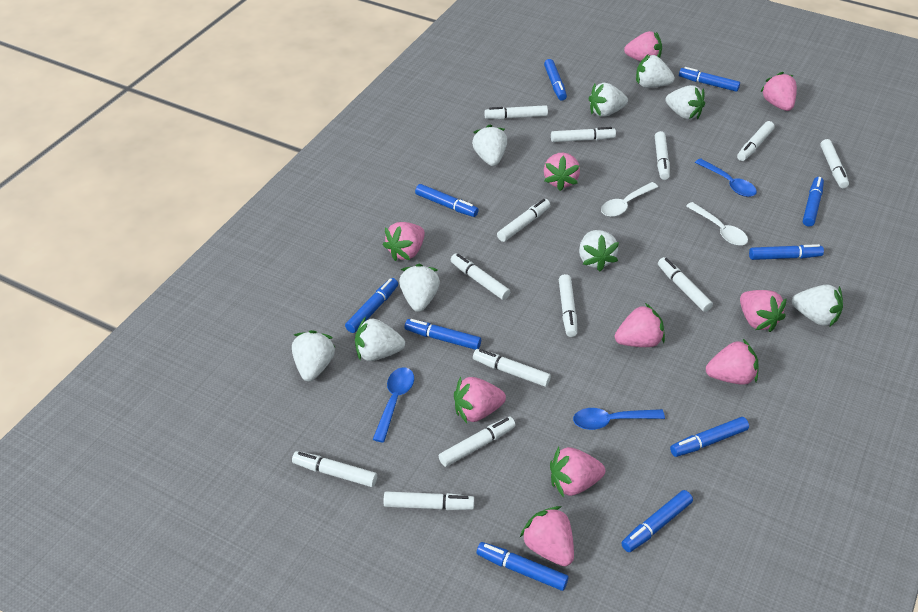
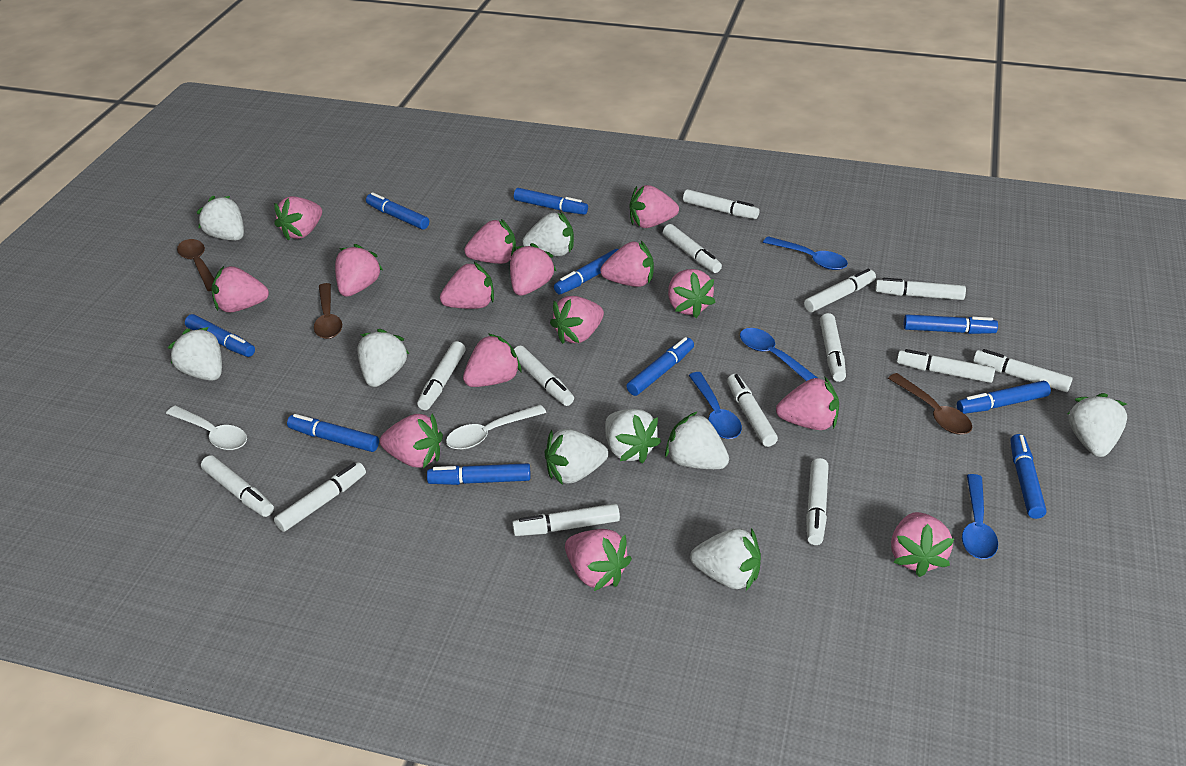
blue spoon: [373,367,414,442] [573,408,665,430] [695,158,757,197] = 3 -> [689,372,742,439] [740,328,818,381] [763,236,848,270] [962,474,998,559] = 4
brown spoon: none = 0 -> [177,239,214,291] [314,283,342,339] [888,373,972,435] = 3
pink strawberry: [383,222,425,261] [454,377,506,423] [520,506,574,566] [544,153,580,191] [550,447,605,498] [615,303,665,347] [624,31,662,62] [706,339,758,385] [740,290,787,332] [760,72,797,111] = 10 -> [211,266,269,313] [274,196,322,241] [335,244,383,297] [380,413,443,468] [440,262,494,309] [463,333,522,387] [464,219,516,264] [510,243,556,296] [550,296,604,344] [565,529,632,591] [600,241,654,287] [629,185,679,228] [668,269,716,318] [776,376,839,430] [891,512,954,577] = 15
white marker: [292,451,377,487] [383,491,474,510] [439,417,516,467] [451,254,510,300] [473,349,551,387] [484,105,548,119] [497,199,550,242] [551,127,616,142] [559,274,577,337] [655,131,670,180] [658,257,713,312] [737,121,775,161] [820,139,849,188] = 13 -> [201,455,274,517] [274,462,366,532] [417,341,466,410] [512,503,620,536] [514,346,574,406] [663,224,722,273] [683,189,759,219] [727,374,778,447] [804,268,876,312] [806,458,829,545] [820,313,846,382] [875,278,966,300] [897,349,995,383] [973,349,1073,392] = 14

